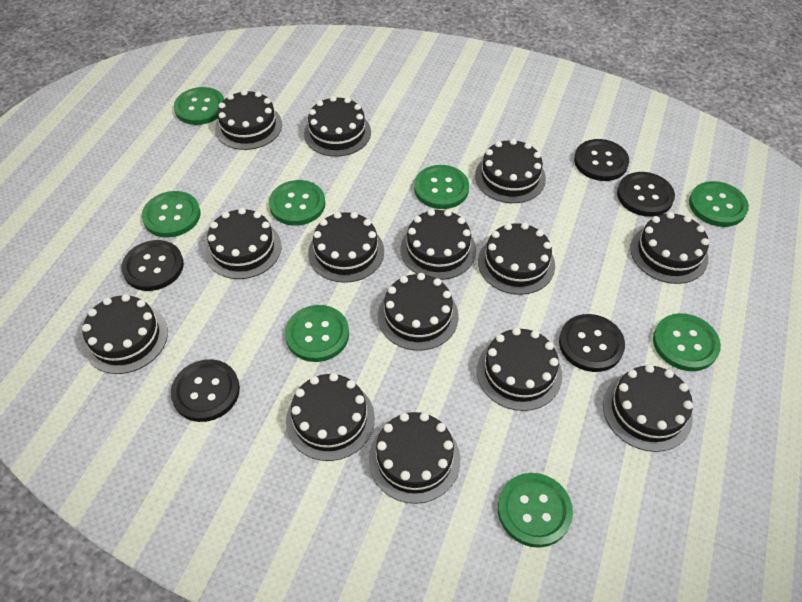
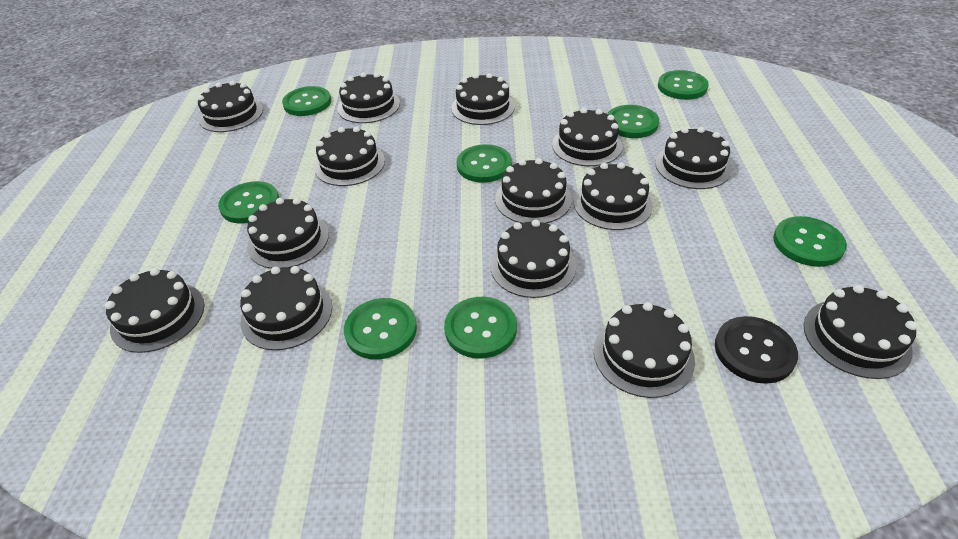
black button: [121,240,184,291] [171,359,240,422] [559,314,625,372] [574,139,629,181] [617,172,675,217] = 5 -> [715,316,798,384] = 1

